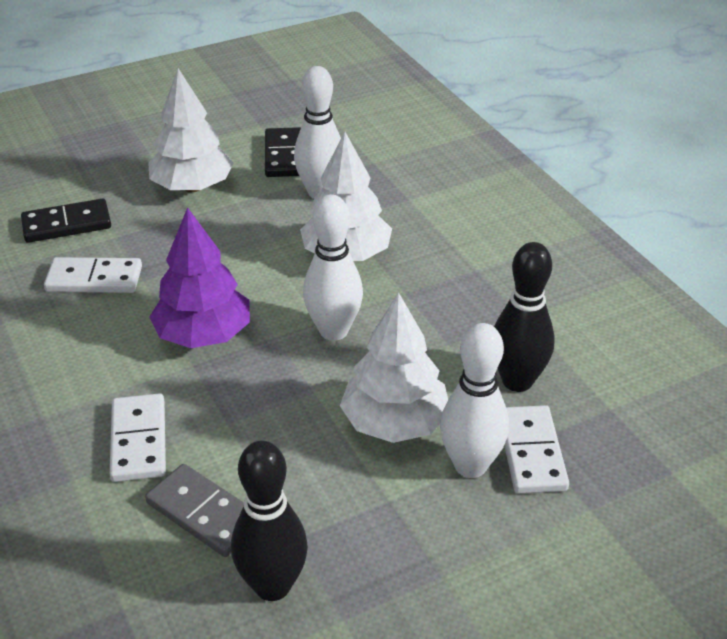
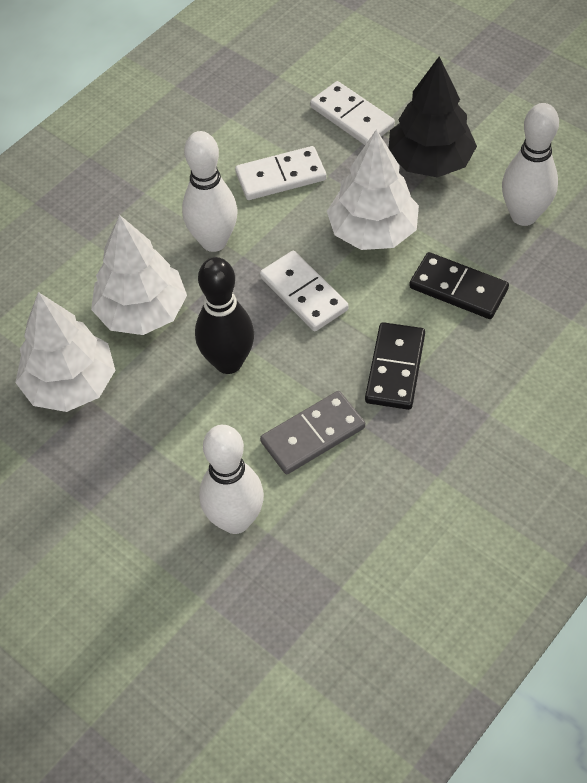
black bowling pin: [231,440,308,601] [494,242,555,392] = 2 -> [195,257,254,374] = 1
black tree: none = 0 -> [389,56,477,178] = 1
purple tree: [149,207,250,348] = 1 -> none = 0

